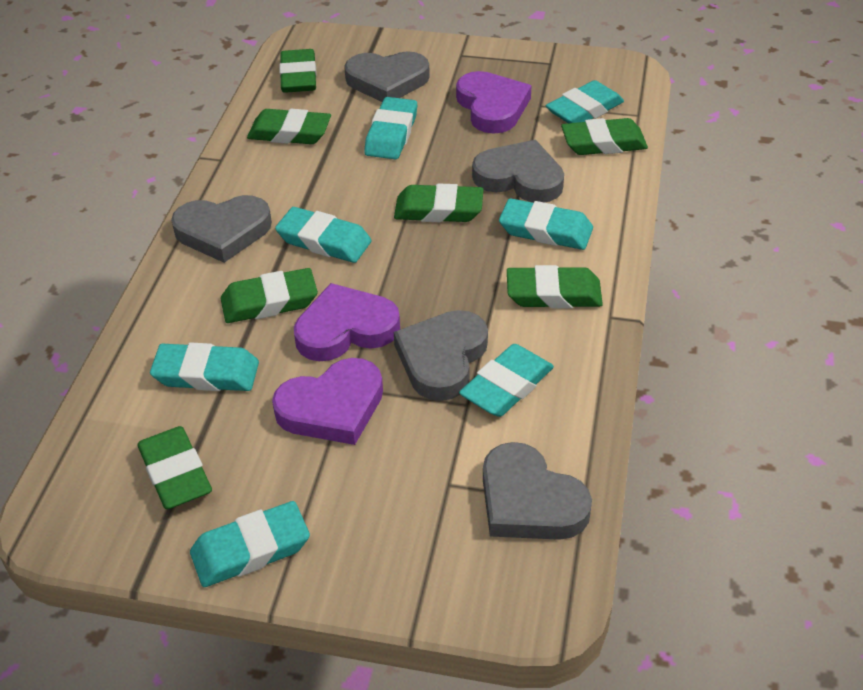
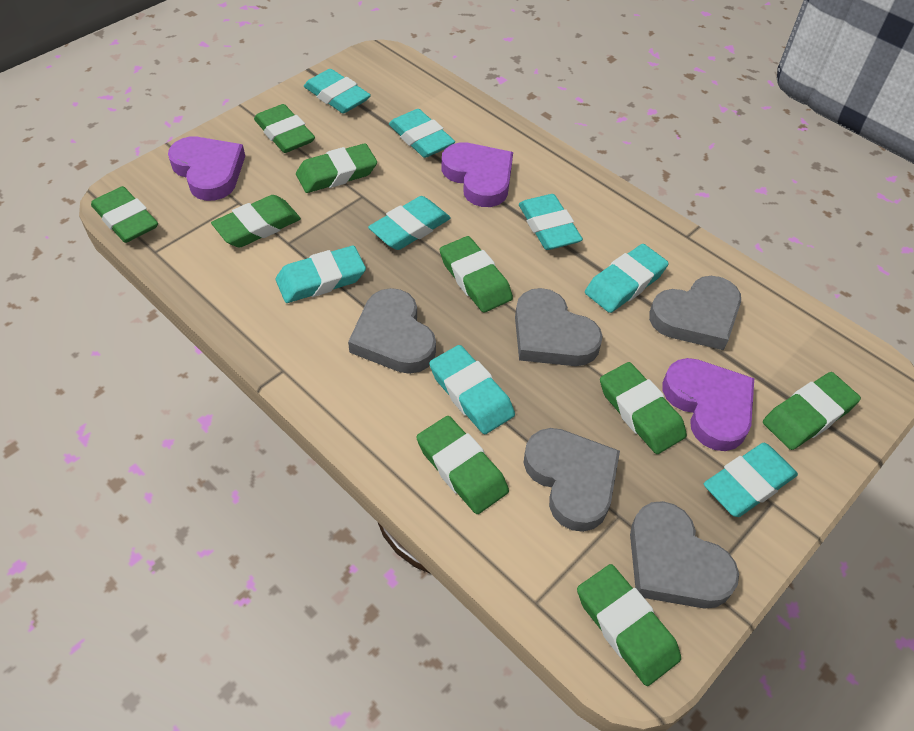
green eraser: [138,426,212,509] [221,268,318,323] [247,109,331,144] [279,49,317,93] [394,184,484,222] [507,265,603,308] [561,118,648,155] = 7 -> [91,186,158,243] [211,195,301,248] [254,104,315,153] [296,143,377,193] [416,416,509,514] [440,236,513,313] [577,564,681,686] [600,362,687,454] [763,372,861,450] = 9
turquoise eraser: [150,342,259,391] [190,501,310,587] [275,207,372,263] [364,97,417,159] [459,344,554,417] [499,198,593,250] [546,80,624,123] = 7 -> [276,246,366,303] [304,69,371,113] [368,196,451,250] [389,109,455,158] [429,345,515,434] [519,194,583,250] [585,244,669,313] [704,443,798,517] = 8

